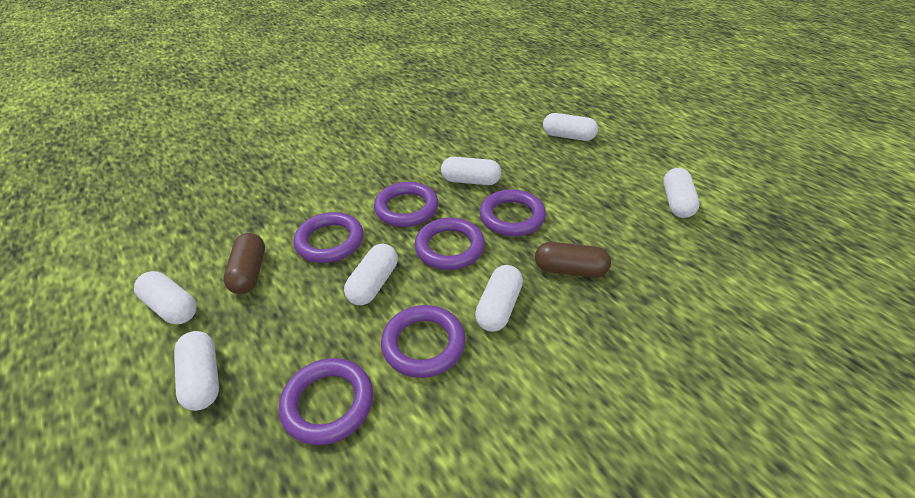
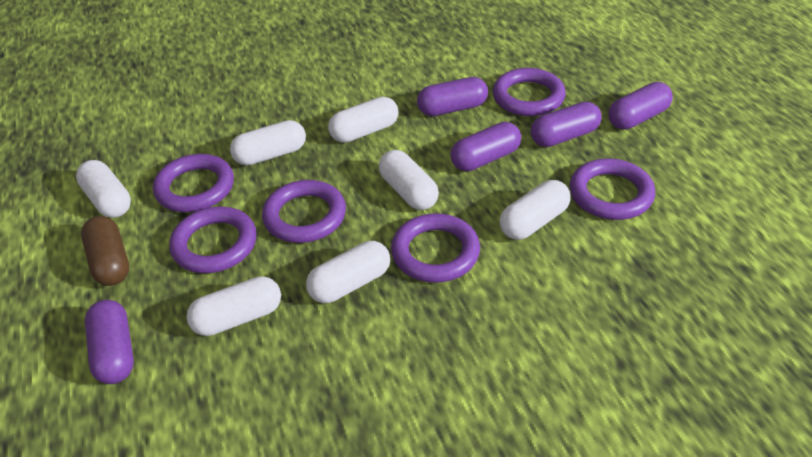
brown capsule: [223,233,265,294] [535,242,611,277] = 2 -> [81,216,129,286] = 1
purple capsule: none = 0 -> [85,300,134,384] [417,77,488,116] [450,122,521,171] [531,101,602,147] [609,82,673,130] = 5

